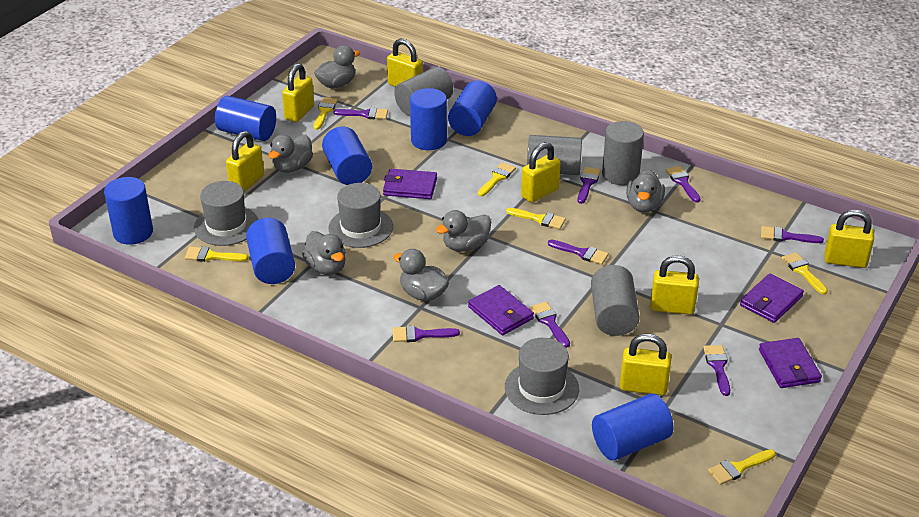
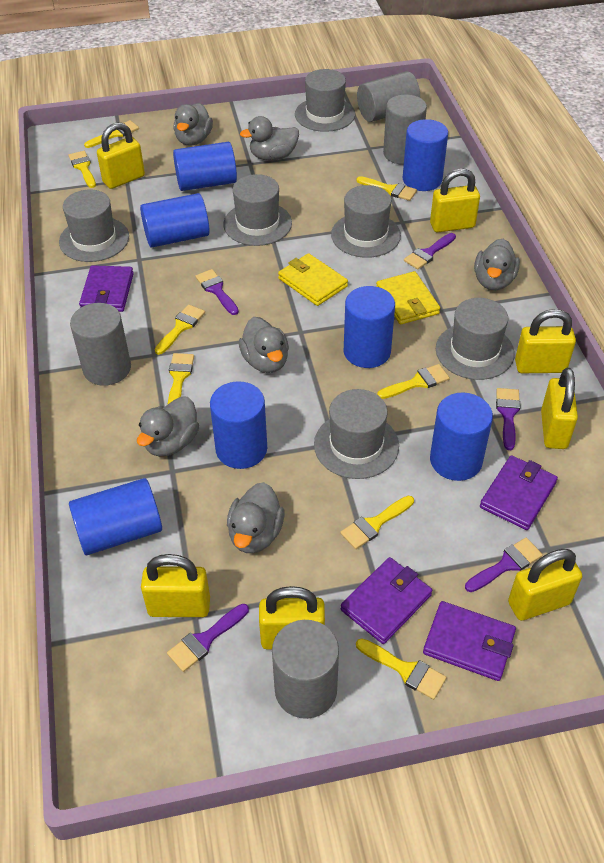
grey hat: [194,181,259,246] [328,183,393,248] [505,338,579,415] = 3 -> [59,190,129,262] [223,174,292,246] [295,69,355,132] [314,389,399,479] [331,185,401,258] [436,298,515,380] = 6
purple brush: [333,107,388,119] [393,325,460,342] [530,302,570,348] [548,240,609,265] [578,167,601,204] [666,166,701,203] [703,345,730,396] [761,226,824,243] = 8 -> [167,604,249,672] [195,269,239,315] [404,233,456,270] [465,538,543,592] [496,388,520,450] = 5
yellow brush: [185,247,248,262] [314,97,338,130] [478,162,516,196] [506,208,566,229] [708,449,776,485] [782,252,828,295] = 6 -> [68,151,96,188] [84,120,139,148] [155,305,205,355] [168,353,194,404] [340,496,414,549] [356,176,417,201] [356,638,447,700] [377,364,450,399] = 8
yellow wallet: none = 0 -> [278,253,348,306] [376,271,440,325] = 2

